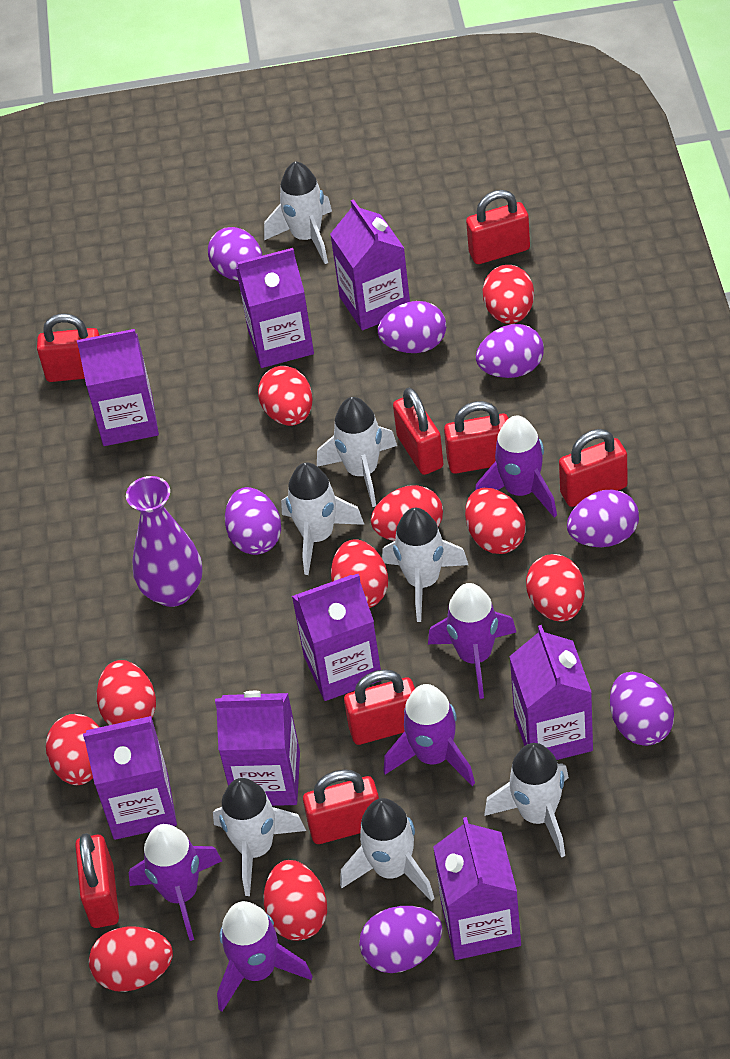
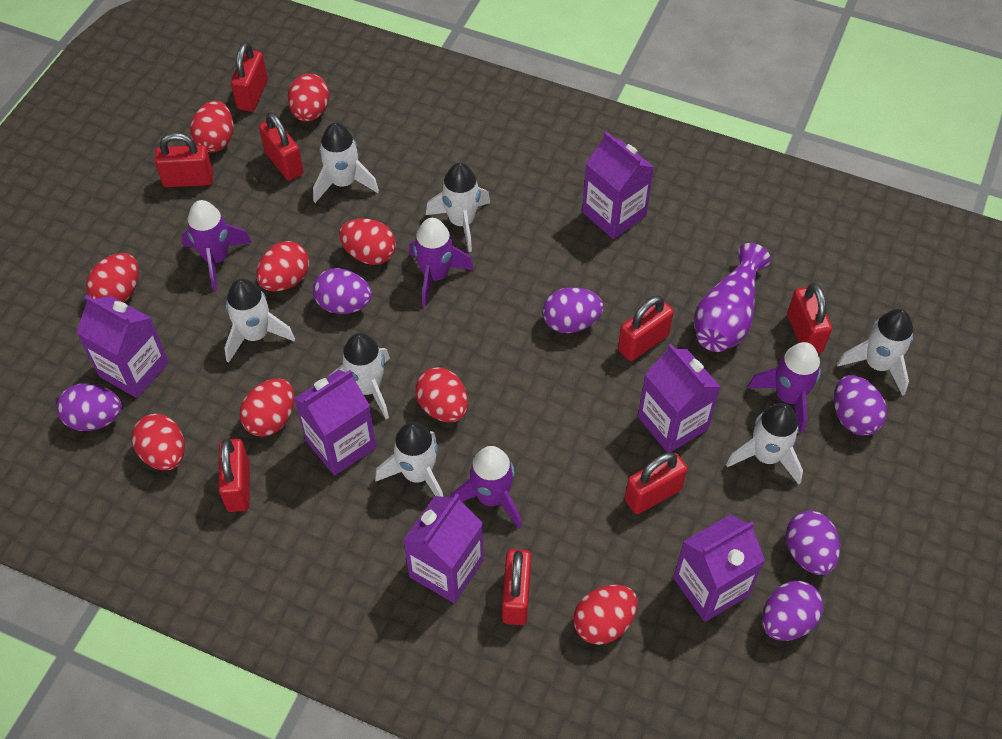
purple carton: [77,329,159,446] [83,716,177,840] [215,691,300,806] [236,248,314,368] [292,574,381,701] [330,199,410,330] [433,817,521,960] [509,625,593,760] = 8 -> [76,295,169,398] [294,370,376,476] [403,494,484,603] [582,131,654,239] [638,344,721,453] [673,514,765,622] = 6
purple egg: [208,227,263,281] [225,487,281,555] [359,906,443,973] [378,301,446,353] [476,324,544,378] [567,489,639,547] [610,672,674,746] = 7 -> [57,383,122,431] [313,268,372,314] [543,287,604,333] [762,581,824,641] [786,511,840,575] [834,375,887,435] = 6
purple rocket: [129,824,222,941] [217,901,313,1012] [384,684,475,786] [428,583,516,699] [475,416,557,518] = 5 -> [182,200,252,290] [409,218,474,307] [450,446,522,529] [748,342,821,433] = 4
red egg: [46,714,99,785] [89,927,173,992] [97,660,156,725] [258,366,313,426] [264,860,327,940] [331,539,388,608] [371,485,443,541] [465,488,526,554] [482,265,534,324] [526,554,585,622] = 10 -> [86,253,139,303] [132,414,185,470] [190,101,233,152] [240,378,294,437] [256,241,309,291] [288,73,329,121] [339,218,396,265] [415,367,468,422] [573,585,638,645] = 9

